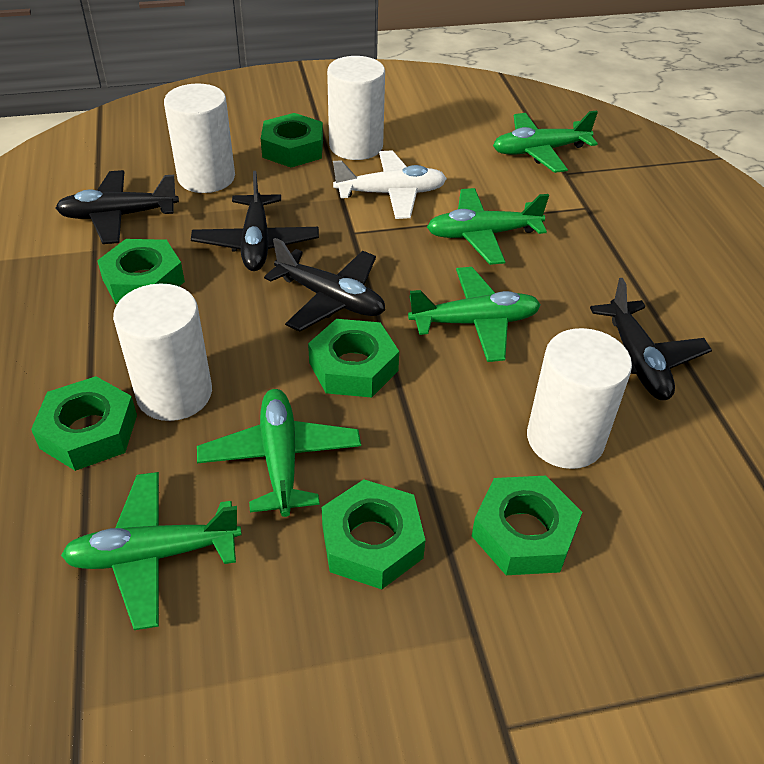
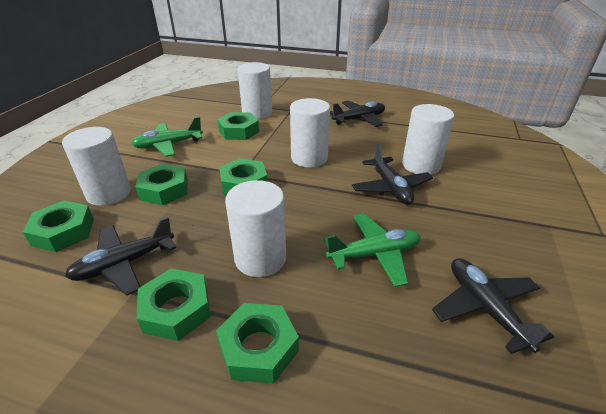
green plane: [61,472,242,630] [197,389,361,517] [408,267,541,362] [427,188,549,265] [493,111,598,173] = 5 -> [131,117,203,157] [324,213,421,287] = 2
white cylinder: [113,283,212,421] [164,83,235,193] [327,56,385,160] [527,328,632,469] = 4 -> [62,127,131,206] [225,180,286,277] [238,62,272,119] [290,98,330,168] [402,104,454,175] = 5
white plane: [333,150,447,219] = 1 -> none = 0

